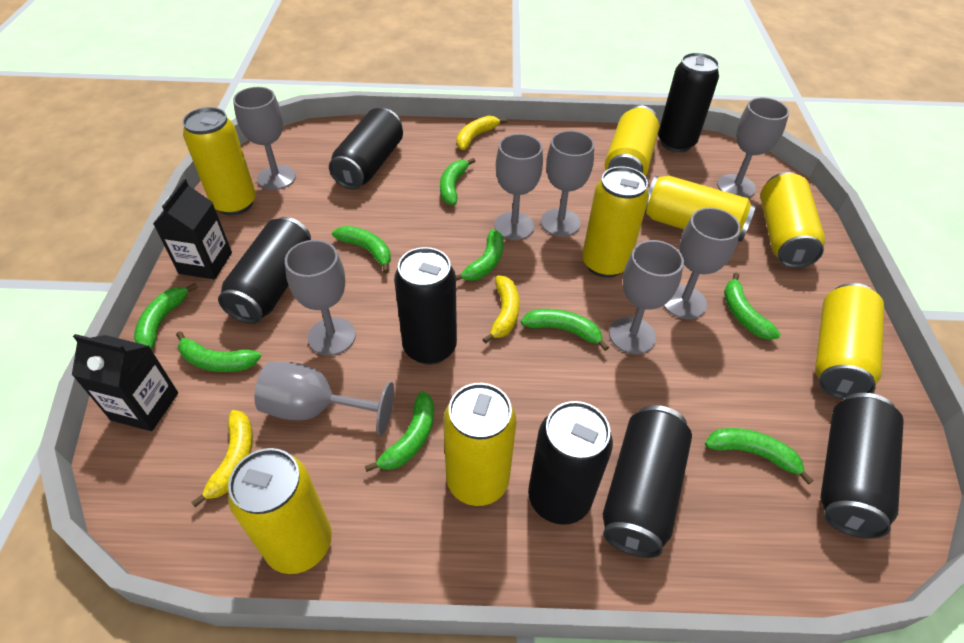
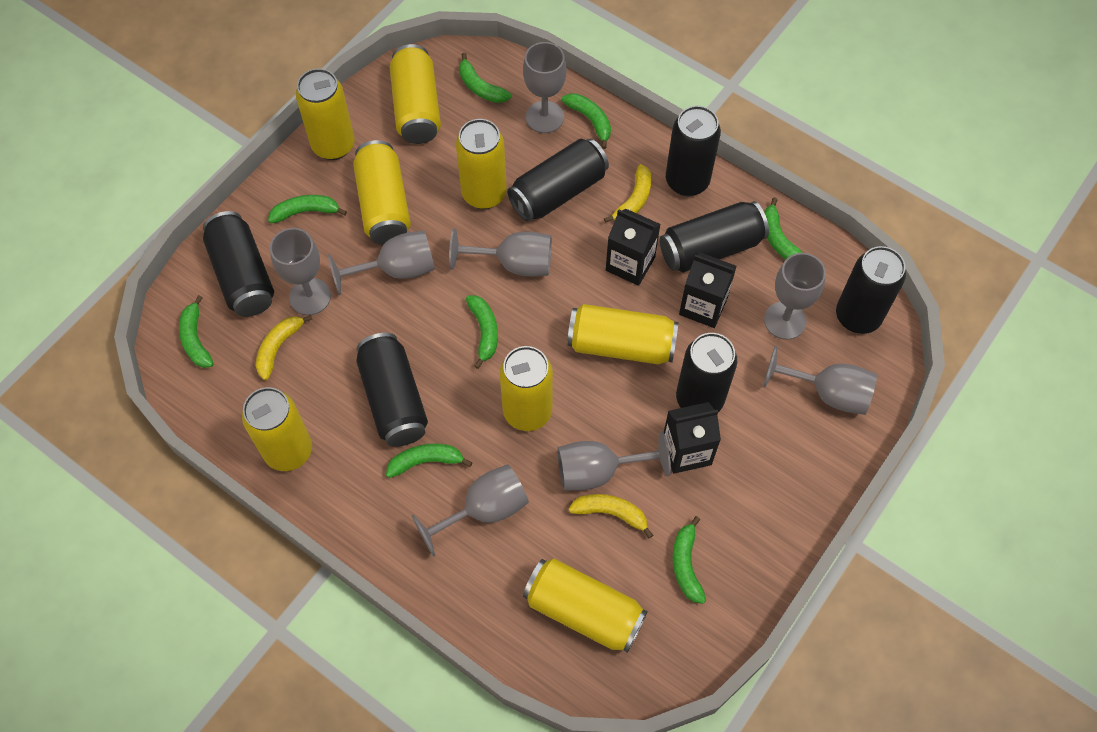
black carton: [72,334,178,431] [153,179,232,279] = 2 -> [606,209,661,286] [664,402,721,474] [679,252,737,328] = 3
green banana: [134,283,198,350] [176,331,261,372] [332,226,391,273] [365,391,434,472] [440,158,475,205] [456,229,504,281] [521,309,609,351] [705,428,814,485] [724,273,781,340] = 9 -> [179,295,214,368] [268,195,347,223] [386,444,472,478] [459,53,511,103] [466,295,498,369] [561,93,611,149] [672,516,706,604] [764,197,803,260] = 8

